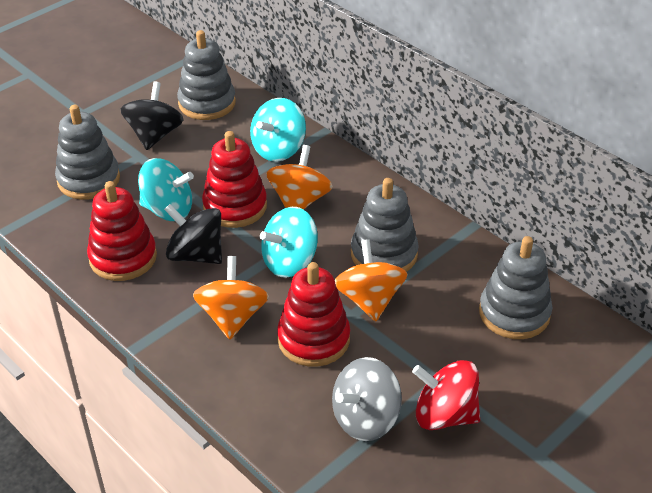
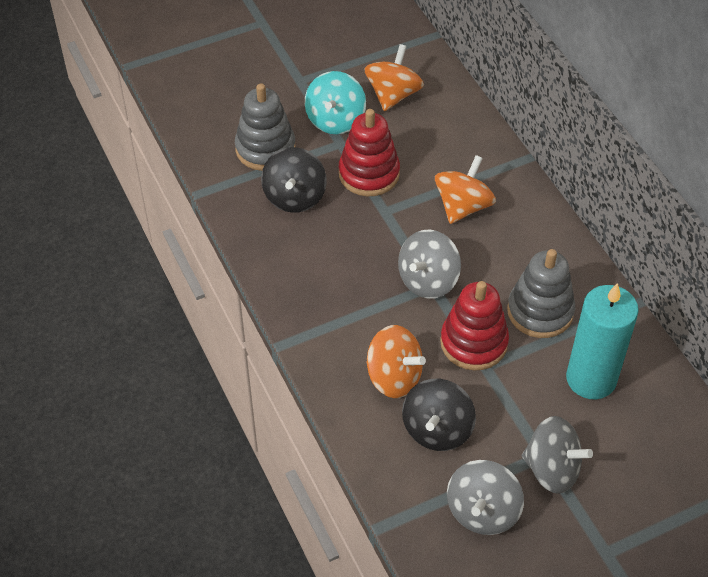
grey spinning top: [332,357,402,441] = 1 -> [398,230,461,299] [447,460,524,535] [522,416,593,494] = 3
grey stacking toy: [55,105,120,200] [177,30,236,120] [351,178,419,272] [479,236,552,339] = 4 -> [235,83,295,171] [507,249,575,338] = 2
red spinning top: [412,360,480,430] = 1 -> none = 0
red stacking toy: [87,181,157,281] [202,131,267,228] [277,262,350,367] = 3 -> [339,109,400,196] [440,281,509,370] = 2
turquoise candle: none = 0 -> [566,283,639,399] = 1
turquoise spinning top: [138,158,194,221] [250,98,306,162] [260,207,318,278] = 3 -> [305,71,366,134] = 1

